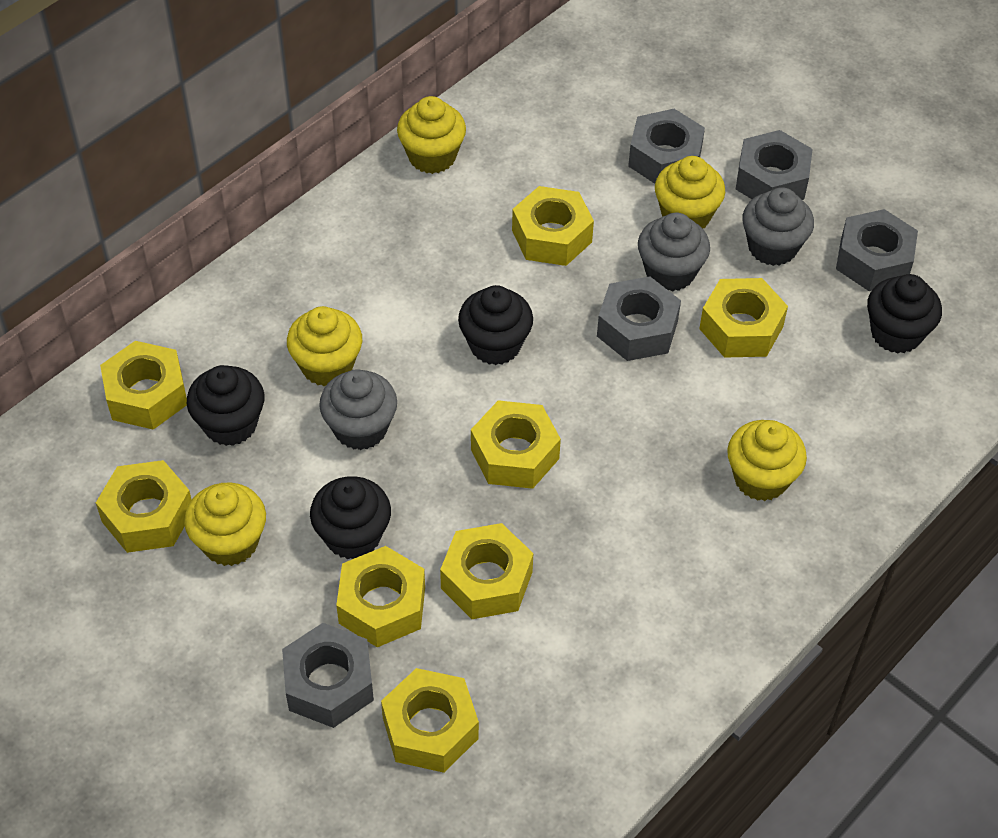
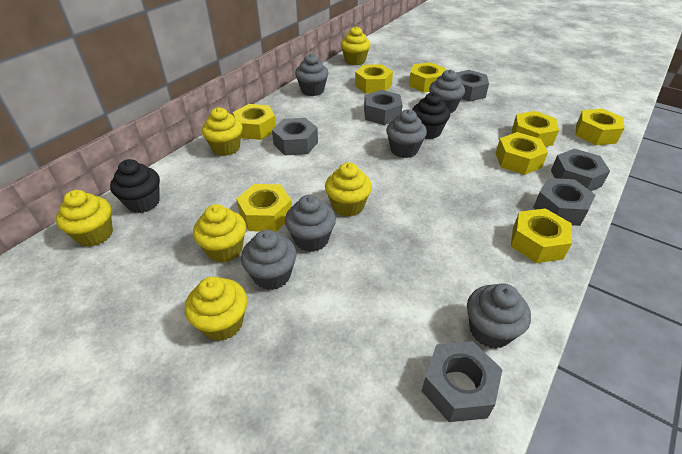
black cupcake: [187,365,265,446] [310,476,391,559] [458,285,533,365] [867,274,942,354] = 4 -> [110,159,160,213] [412,92,450,139] = 2
grey cupcake: [319,369,397,450] [638,213,710,291] [742,187,814,266] = 3 -> [241,230,297,290] [285,195,336,252] [295,54,328,96] [386,109,427,158] [429,69,465,113] [467,283,531,348] = 6
grey nut: [282,623,374,728] [597,276,681,361] [628,109,705,184] [736,130,813,200] [836,209,918,291] = 5 -> [272,118,318,155] [364,90,403,125] [422,341,503,422] [456,70,489,102] [533,178,595,226] [551,149,610,191] = 6
yellow cupcake: [184,483,266,566] [287,306,362,386] [397,96,466,174] [655,156,725,228] [727,420,807,501] = 5 -> [56,190,113,247] [185,276,247,341] [193,204,246,263] [202,107,243,156] [325,162,372,217] [341,26,371,65] = 6

